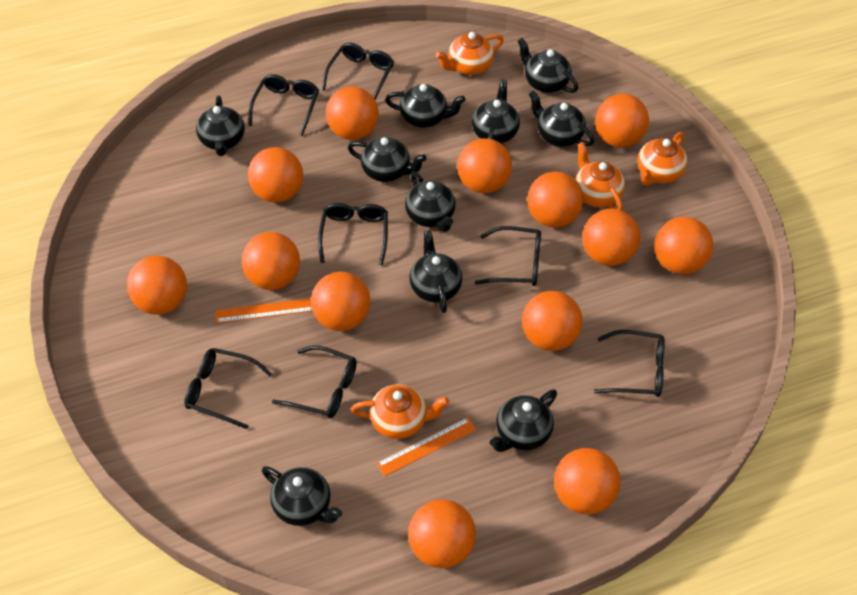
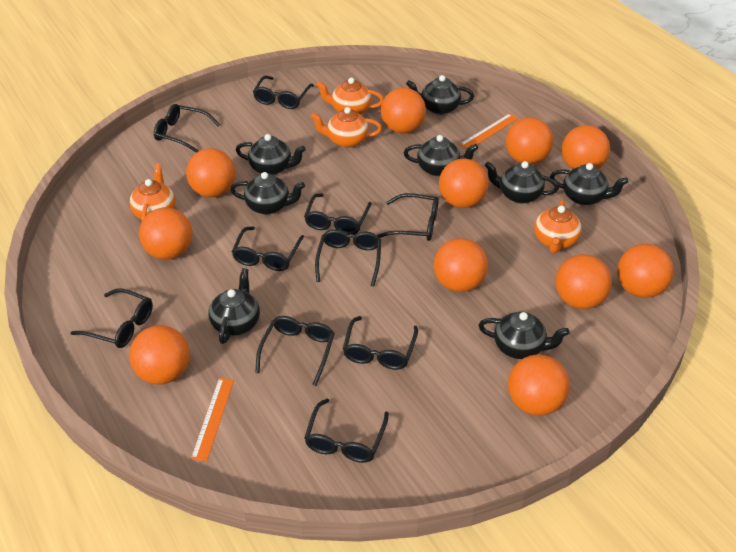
black glasses: [184,348,272,429] [248,74,319,136] [272,346,357,418] [318,203,388,265] [322,43,394,99] [475,226,541,286] [594,330,665,397] = 7 -> [71,288,153,348] [154,104,220,153] [232,226,304,271] [253,76,314,109] [255,316,335,386] [304,193,372,235] [304,399,389,463] [315,229,381,287] [343,316,418,370] [377,193,438,241] = 10
black teapot: [196,96,245,156] [262,466,342,526] [348,137,426,182] [385,84,465,128] [405,171,456,232] [409,230,463,313] [472,80,520,143] [490,389,557,452] [517,38,578,93] [529,91,594,147] = 10 -> [209,268,260,344] [230,172,305,215] [236,134,306,175] [404,135,478,176] [406,75,474,115] [478,311,570,359] [485,161,559,204] [550,163,628,205] = 8
orange ball: [127,256,187,315] [242,232,300,290] [248,147,303,203] [311,272,371,331] [326,87,379,140] [408,499,476,568] [457,138,512,193] [522,291,583,351] [527,171,584,228] [554,448,621,515] [582,209,640,266] [595,94,649,147] [654,217,713,274] = 13 -> [129,325,190,385] [139,207,193,260] [186,148,236,197] [381,88,426,133] [434,238,488,292] [439,158,488,208] [506,117,553,165] [508,354,570,416] [555,254,612,309] [562,125,610,169] [617,244,674,298] = 11

